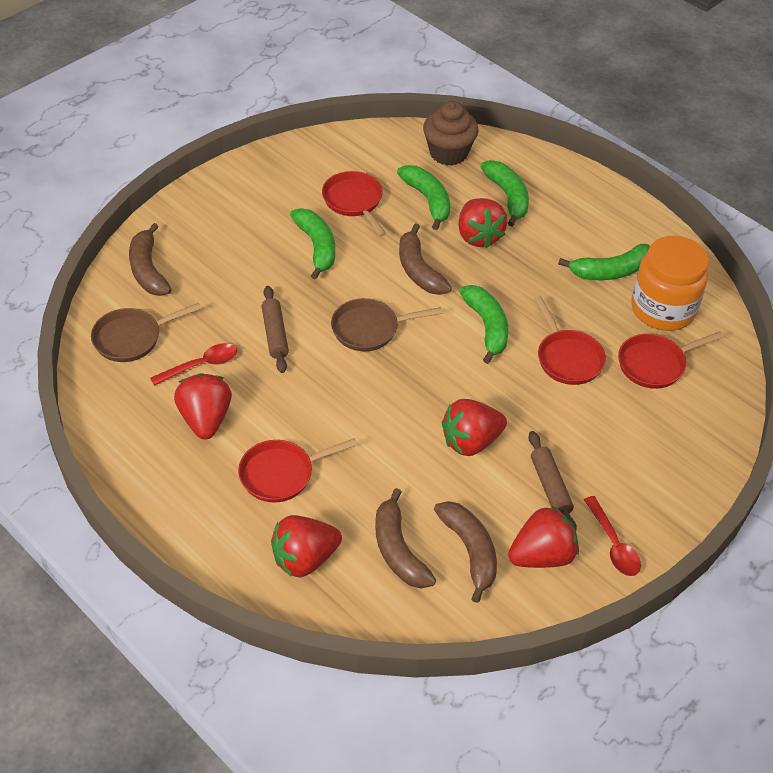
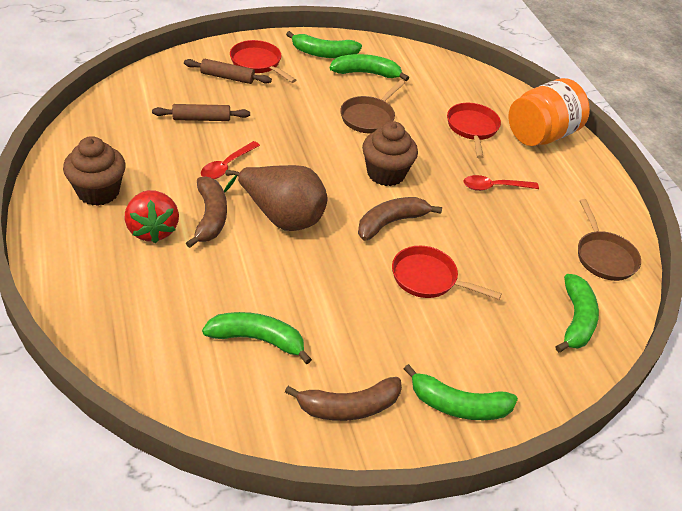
brown banana: [129,223,172,296] [375,488,436,589] [399,223,452,295] [434,501,497,603] = 4 -> [186,176,227,248] [285,377,402,421] [358,197,442,241] = 3
brown cupcake: [423,101,479,166] = 1 -> [63,136,126,206] [362,121,418,186] = 2
brown pear: none = 0 -> [224,165,328,231] = 1
red pan: [238,438,358,503] [322,171,387,237] [534,296,606,385] [618,331,724,389] = 4 -> [230,40,296,83] [392,246,502,300] [447,103,501,159] = 3
red strawberry: [174,373,232,439] [271,515,342,577] [442,399,507,456] [458,198,507,248] [508,506,579,568] = 5 -> [125,190,179,243] = 1

